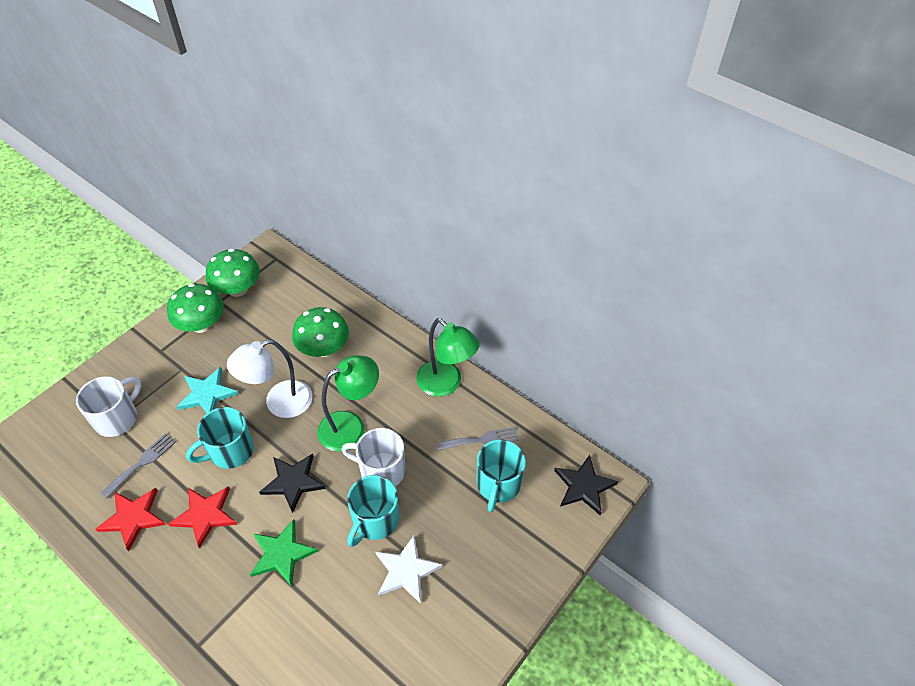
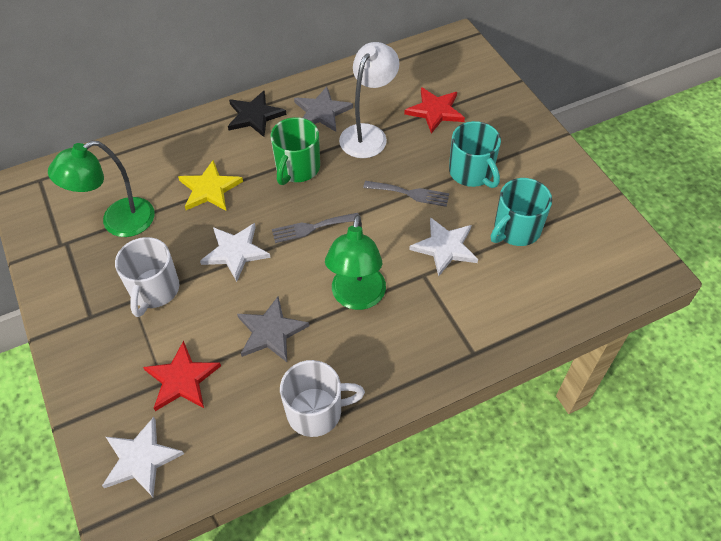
black star: [259,454,326,513] [554,455,618,516] = 2 -> [228,91,287,137] = 1
green mug: none = 0 -> [270,117,320,185] = 1
green mushroom: [167,283,224,333] [206,248,260,297] [292,307,349,357] = 3 -> none = 0
green star: [250,519,318,587] = 1 -> none = 0
grey star: none = 0 -> [237,296,309,362] [294,86,353,132] = 2
turquoise mug: [186,407,254,469] [347,475,399,547] [476,439,526,512] = 3 -> [449,121,501,188] [491,178,552,246] = 2
turquoise star: [177,367,238,413] = 1 -> none = 0
white star: [375,536,442,604] = 1 -> [102,417,184,497] [200,223,271,282] [409,217,478,277] = 3
yellow star: none = 0 -> [178,160,243,210] = 1

